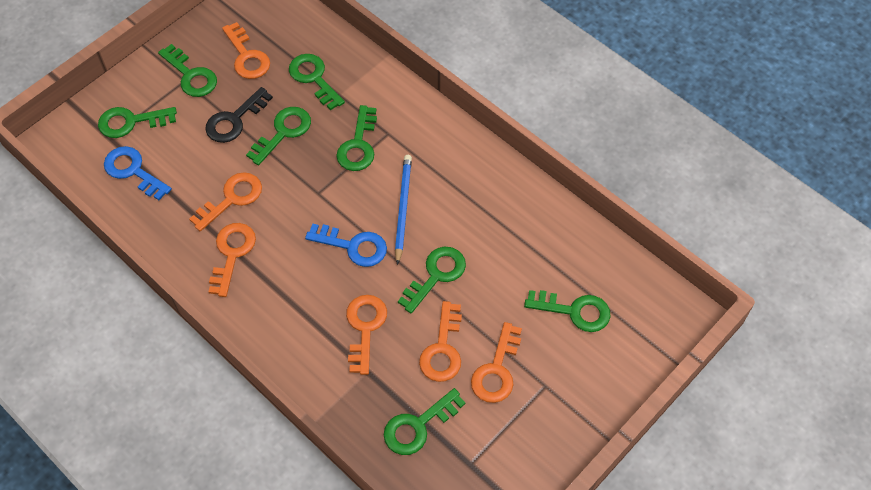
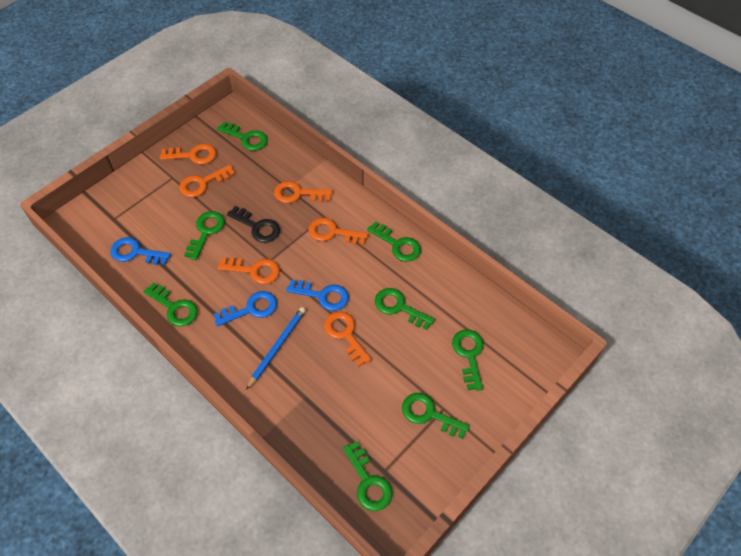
blue key: [104,146,172,200] [305,224,387,267] = 2 -> [110,237,171,265] [214,291,277,327] [286,280,349,311] = 3

